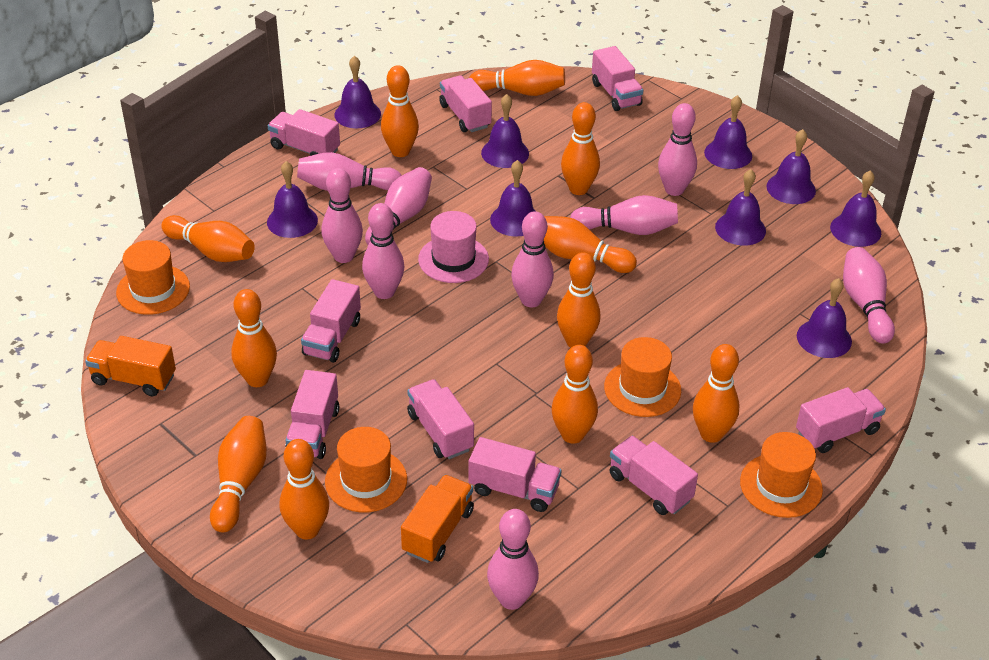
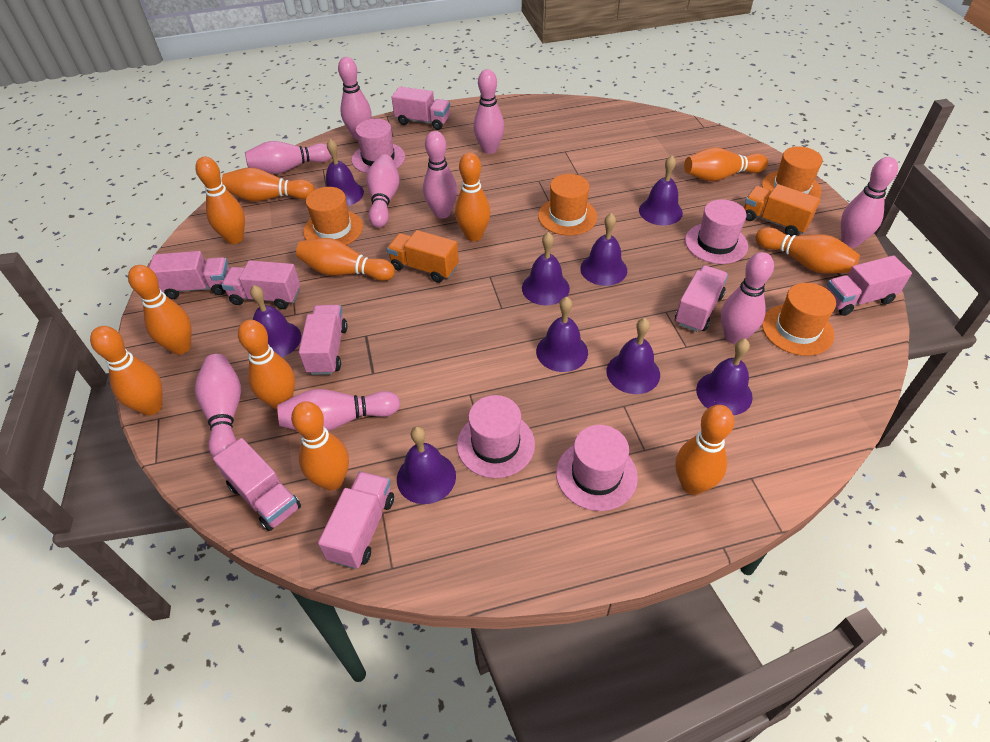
pink hat: [418,211,489,283] = 1 -> [352,119,405,173] [457,395,535,478] [556,425,638,511] [685,199,748,264] = 4
pink truck: [268,109,340,156] [285,370,339,459] [301,279,361,363] [407,379,474,459] [439,75,492,132] [468,437,562,512] [592,46,643,111] [610,436,698,515] [796,387,886,453] = 9 -> [149,251,229,299] [213,438,301,531] [221,260,300,309] [299,305,348,375] [318,471,394,569] [391,87,450,130] [675,265,728,332] [826,255,912,316] = 8

